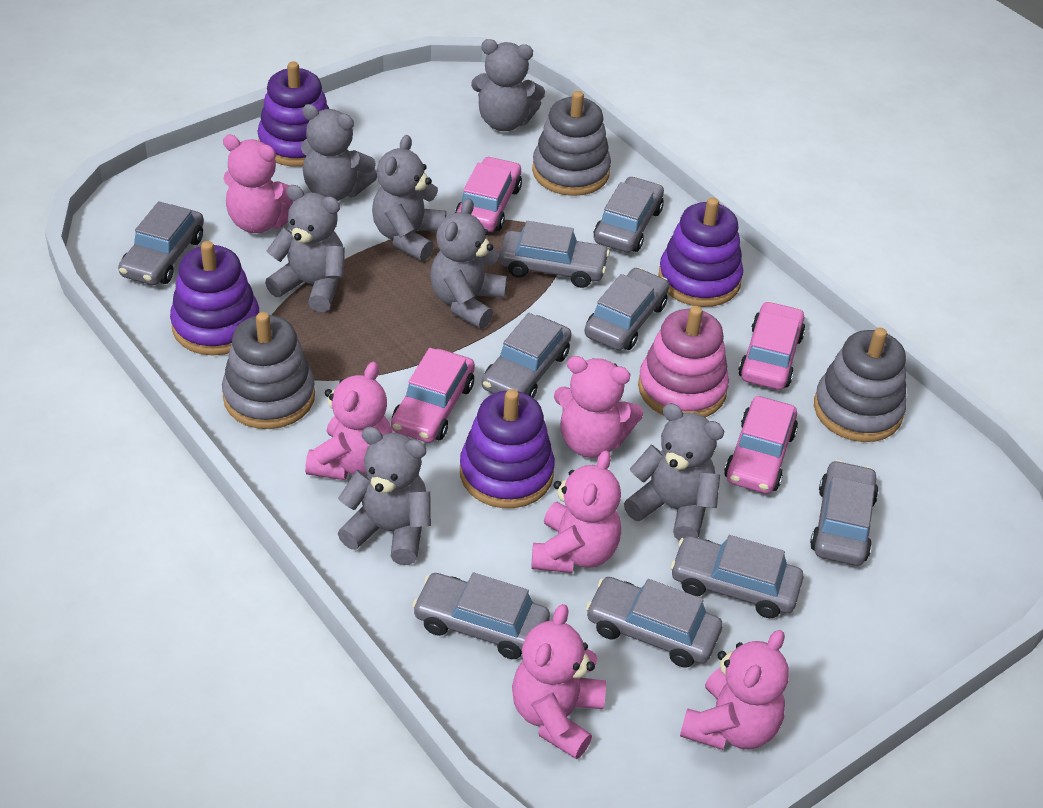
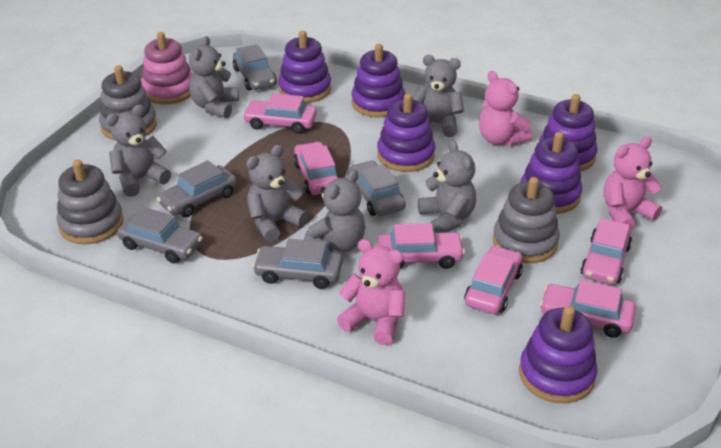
grey car: [118,201,204,285] [412,573,550,659] [482,313,571,398] [499,221,610,288] [584,268,669,350] [586,577,723,668] [594,176,664,252] [670,535,804,618] [810,460,879,566] = 9 -> [117,207,203,264] [157,160,237,217] [233,44,277,90] [252,239,343,289] [347,161,406,216] = 5
grey teddy bear: [265,185,345,312] [301,104,377,201] [338,427,431,565] [372,135,446,261] [430,198,507,329] [471,39,545,131] [624,403,724,541] = 7 -> [106,105,171,197] [189,36,239,118] [246,145,308,242] [304,170,365,252] [412,55,464,137] [418,140,476,233] = 6
pink car: [391,348,475,443] [455,156,522,232] [724,396,798,494] [738,301,806,390] = 4 -> [243,93,317,134] [293,142,340,195] [378,223,465,269] [464,246,523,314] [540,280,636,338] [580,218,632,285] = 6
pink teddy bear: [223,135,293,233] [305,362,392,480] [512,604,606,759] [531,450,621,573] [554,356,644,458] [680,630,789,750] = 6 -> [337,239,405,345] [479,71,532,146] [603,137,662,230] = 3
purple stacking toy: [170,241,259,355] [258,61,329,167] [460,389,555,508] [658,197,743,307] = 4 -> [278,31,331,103] [351,44,405,117] [377,93,435,172] [519,306,598,403] [520,132,582,214] [539,94,597,172] = 6

